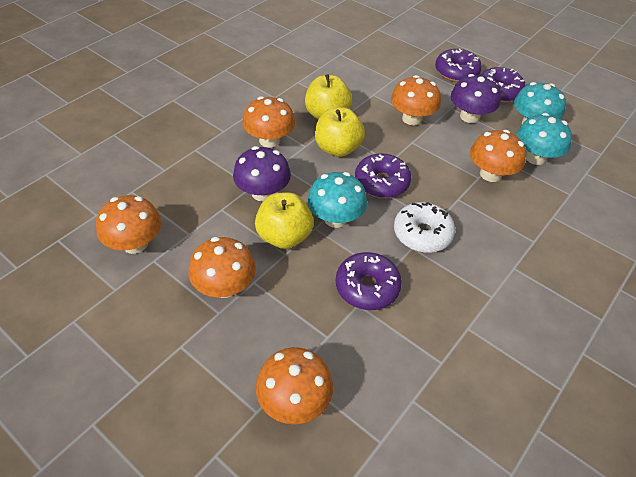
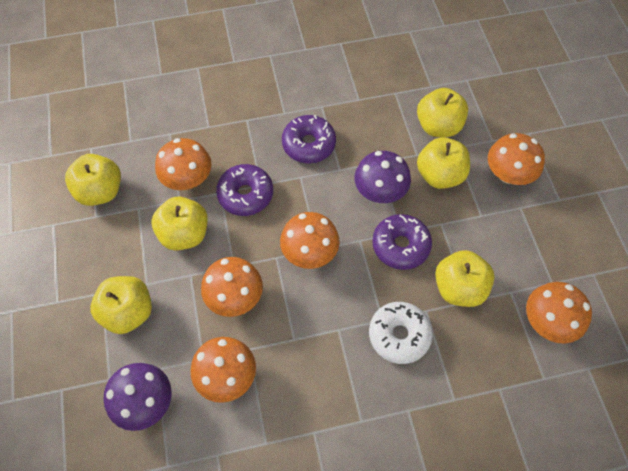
purple donut: [336,252,402,310] [355,153,411,198] [435,49,482,82] [480,67,525,102] = 4 -> [216,164,273,216] [282,115,336,163] [372,214,432,270] = 3
turquoise mushroom: [308,172,367,228] [514,82,566,124] [517,113,572,165] = 3 -> none = 0
yellow apple: [255,192,314,249] [305,74,352,119] [315,107,365,157] = 3 -> [65,154,121,206] [91,276,152,334] [152,197,208,251] [417,88,468,137] [417,137,470,189] [435,250,495,307] = 6

